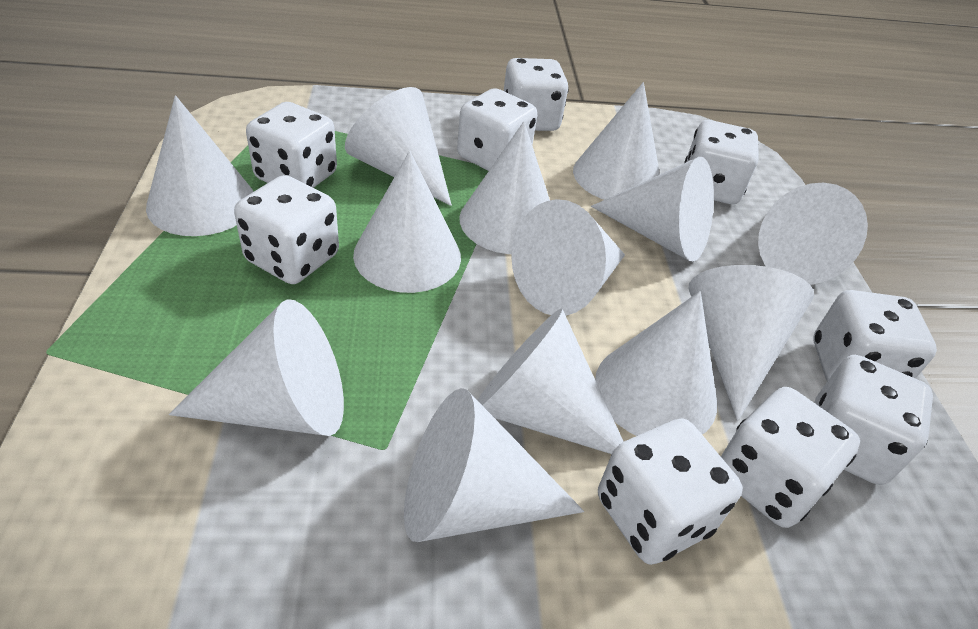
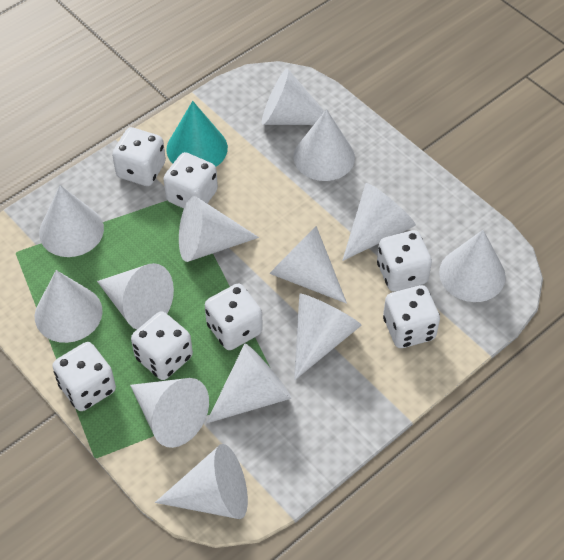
turquoise cone: none = 0 -> [166,101,228,167] = 1
white dice: [234,175,339,284] [246,102,337,188] [457,88,537,171] [504,58,569,131] [598,418,743,565] [684,120,759,204] [721,387,860,528] [813,290,937,381] [814,355,933,485] = 9 -> [52,342,116,411] [112,127,166,186] [131,311,193,380] [163,152,218,209] [205,283,263,350] [377,230,432,292] [383,285,440,348] = 7

